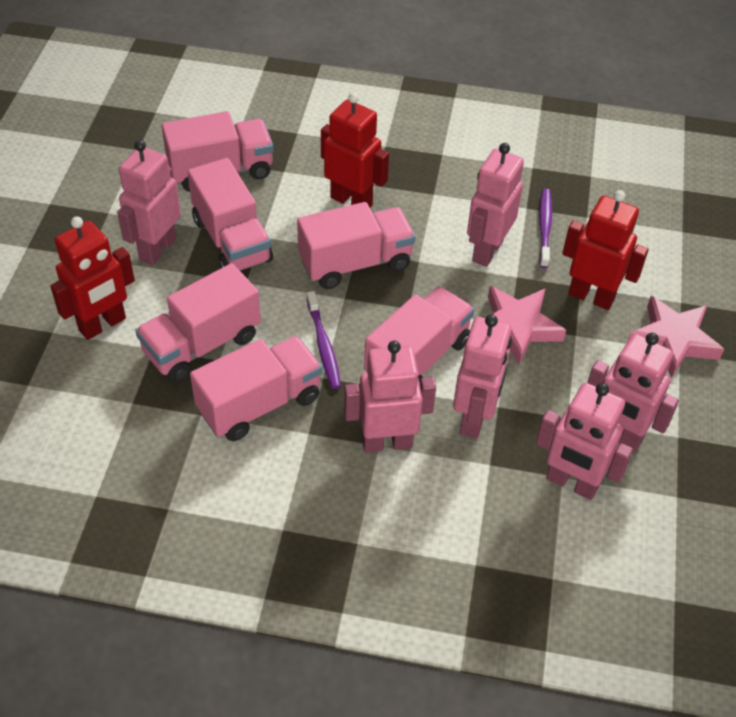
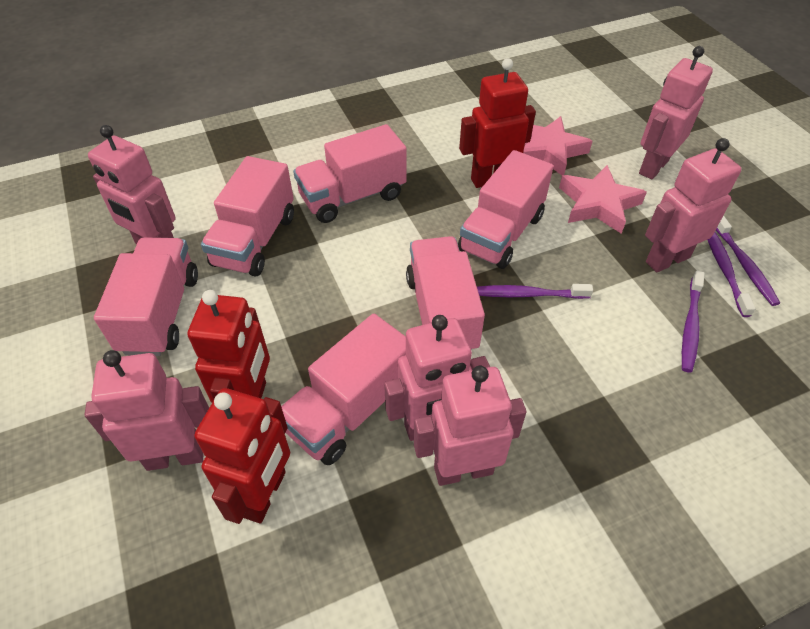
purple toothbrush: [306,291,341,389] [539,189,552,268] = 2 -> [477,284,593,299] [682,271,705,373] [708,232,756,317] [716,215,780,306] = 4

